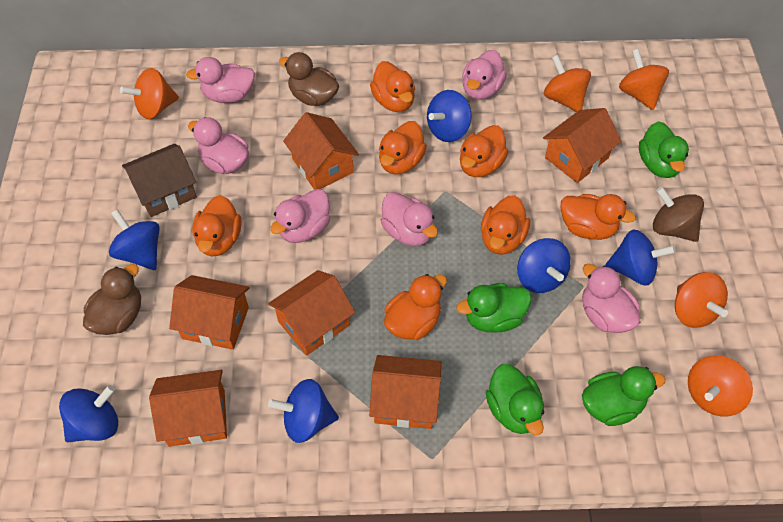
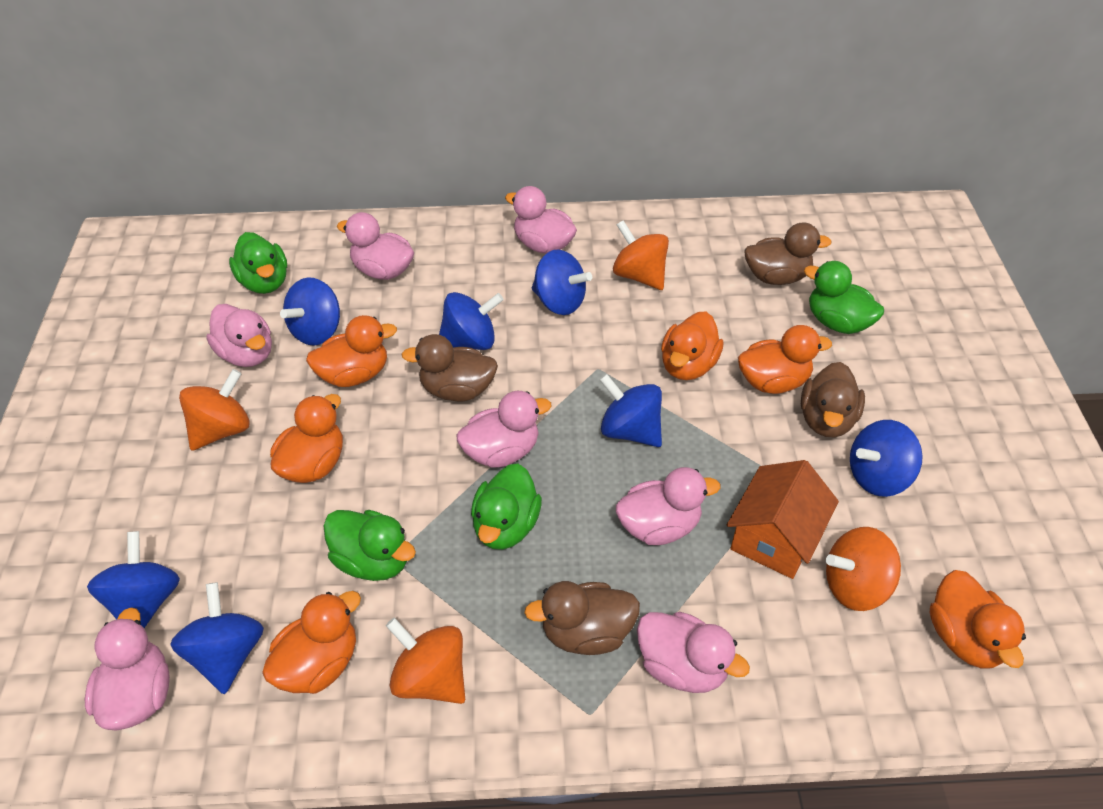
blue spinning top: [59,385,118,442] [109,209,160,270] [268,379,339,443] [427,90,472,142] [517,238,571,293] [605,230,676,286] = 6 -> [87,531,180,628] [170,582,264,694] [280,278,340,346] [439,292,504,350] [532,250,592,315] [599,374,662,447] [850,420,923,497] = 7
brown duck: [83,264,141,335] [279,52,339,106] = 2 -> [401,334,498,401] [524,581,640,655] [744,222,832,285] [801,362,865,438] = 4
brown house: [122,144,197,217] = 1 -> none = 0
brown spinning top: [653,187,704,242] = 1 -> none = 0
orange duck: [192,195,242,257] [370,61,415,112] [379,121,427,175] [384,274,447,340] [460,125,508,177] [481,195,530,255] [560,194,636,240] = 7 -> [262,591,361,694] [270,394,343,483] [306,315,397,387] [661,312,724,380] [738,325,832,394] [930,570,1026,668] = 6
orange house: [149,370,227,447] [169,275,250,350] [268,270,355,355] [283,112,359,190] [369,355,442,429] [543,108,621,183] = 6 -> [727,460,839,579] = 1
orange spinning top: [120,68,179,119] [544,55,591,112] [619,49,669,110] [675,272,728,328] [688,355,753,416] = 5 -> [179,369,250,451] [386,618,465,704] [613,220,669,290] [826,527,901,611] = 4
pink duck: [186,57,255,103] [188,117,249,174] [270,189,330,243] [381,192,438,246] [462,50,507,100] [582,264,640,333] = 6 -> [85,607,170,731] [206,304,272,367] [337,212,414,280] [456,391,551,468] [505,186,577,254] [616,467,720,545] [637,612,750,693] = 7

